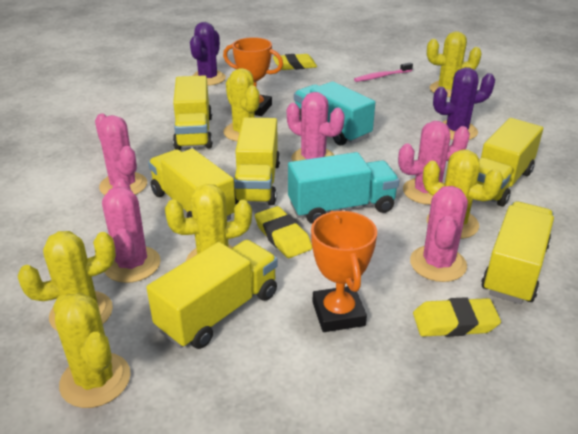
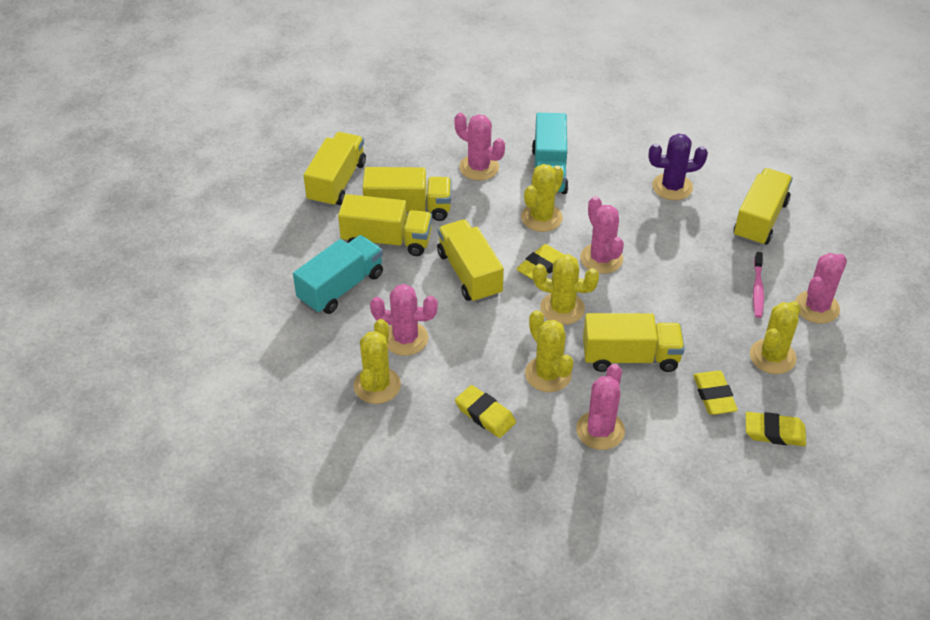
orange trophy: [223,37,283,116] [311,211,377,332] = 2 -> none = 0
purple cactus: [190,22,226,86] [433,67,495,140] = 2 -> [649,133,708,200] = 1
yellow cactus: [17,231,116,331] [53,293,131,408] [165,184,252,261] [223,68,259,142] [423,149,503,239] [427,31,482,97] = 6 -> [353,319,401,404] [521,164,564,232] [525,310,573,392] [532,254,599,325] [750,301,801,374] = 5
yellow eraser: [255,206,312,258] [273,54,317,70] [413,297,501,337] = 3 -> [455,385,516,438] [516,244,564,280] [693,371,738,415] [746,412,806,446] = 4

